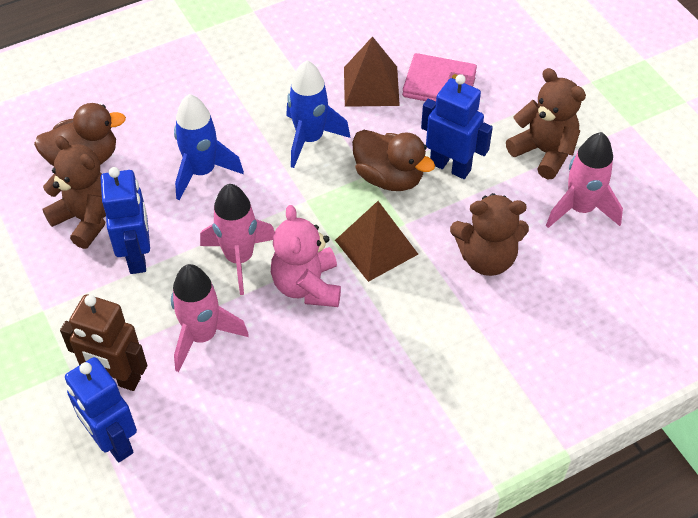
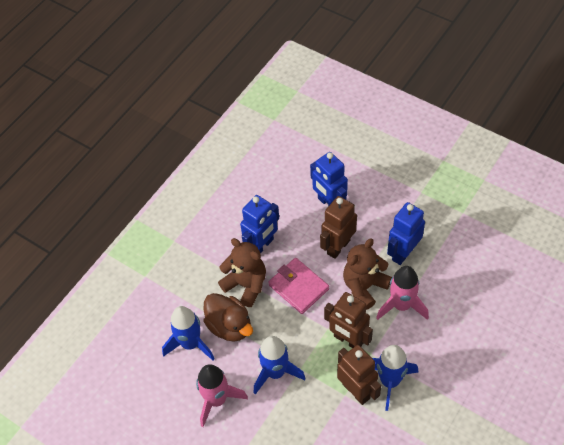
blue rocket: [174,94,244,200] [286,60,350,168] = 2 -> [162,306,214,360] [253,336,306,395] [372,345,418,411] = 3
brown duck: [34,103,126,166] [352,130,435,191] = 2 -> [203,293,253,342] = 1
brown pyramid: [335,201,418,282] [344,36,400,107] = 2 -> none = 0
brown robot: [60,295,147,391] = 1 -> [320,196,357,259] [324,292,373,348] [337,345,381,405] = 3
brown teddy bear: [43,136,106,249] [450,193,529,276] [506,68,586,179] = 3 -> [218,238,266,307] [343,238,392,310] = 2
pink rocket: [171,264,249,372] [200,184,275,295] [546,132,623,228] = 3 -> [196,364,248,427] [376,266,429,320] = 2
pink teddy bear: [271,205,341,307] = 1 -> none = 0

